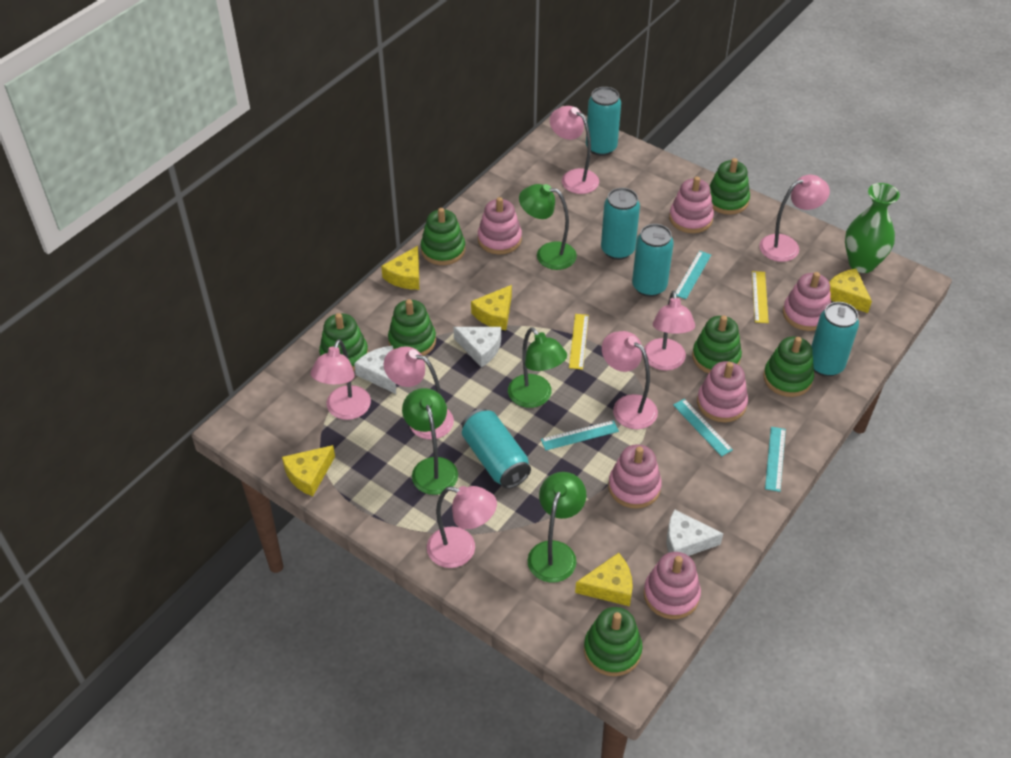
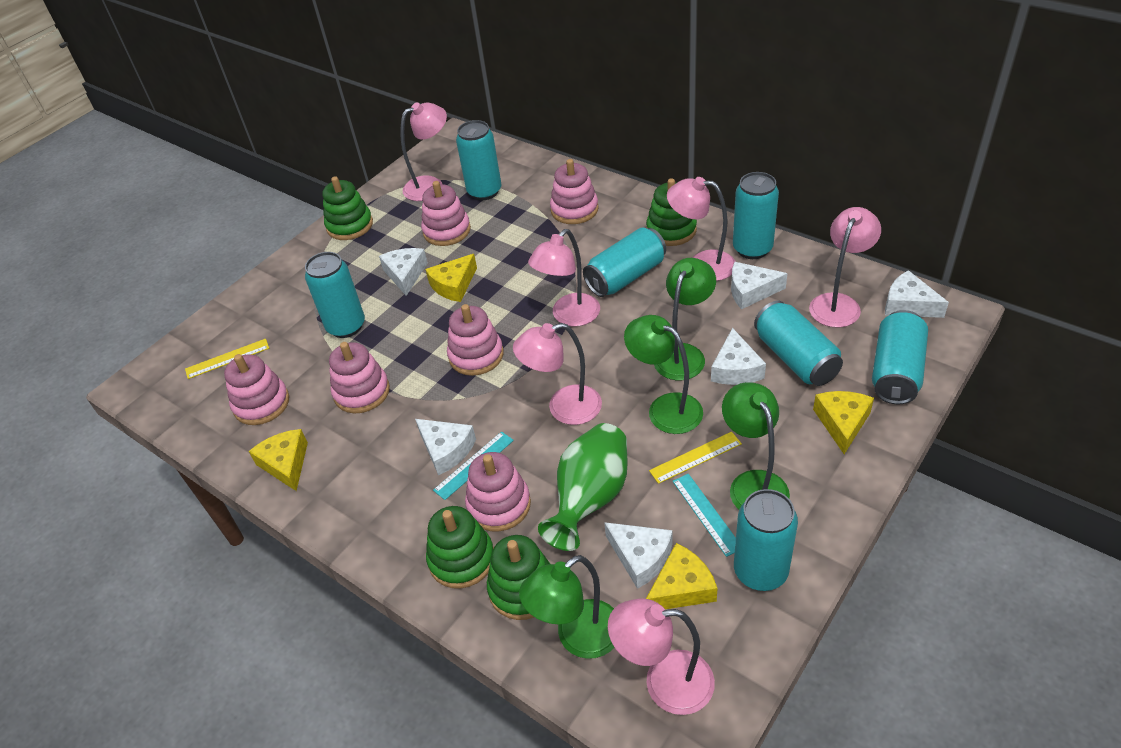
green stacking toy: [319,313,368,371] [388,299,436,356] [421,208,465,265] [584,607,643,676] [692,315,742,374] [709,158,750,215] [763,337,814,397] = 7 -> [322,176,373,240] [426,506,494,589] [487,535,550,620] [646,178,697,246] = 4
pink lamp: [310,339,371,420] [384,346,454,439] [427,486,497,568] [550,106,599,194] [602,331,658,429] [644,290,695,371] [759,175,830,262] = 7 -> [400,102,447,201] [513,323,602,425] [528,229,600,327] [608,598,715,715] [667,177,736,281] [809,207,881,328] = 6
turquoise can: [462,409,531,489] [586,87,621,156] [601,188,640,260] [632,224,674,297] [811,302,859,377] = 5 -> [305,252,365,338] [456,120,502,200] [583,228,666,297] [733,172,779,259] [734,489,798,591] [754,301,843,386] [872,310,928,404] = 7
turquoise ruler: [541,420,619,451] [673,399,733,457] [676,251,711,299] [765,427,786,492] = 4 -> [433,431,514,500] [673,474,736,557] = 2
white cheese: [354,346,396,394] [453,327,501,368] [667,509,723,556] = 3 -> [379,248,428,296] [415,419,476,475] [604,522,672,589] [711,328,766,385] [731,262,788,309] [885,270,949,318] = 6
yellow cheese: [282,445,335,496] [381,246,419,290] [471,285,512,330] [575,553,633,606] [829,269,872,313] = 5 -> [249,429,308,491] [425,254,477,302] [646,543,718,609] [813,391,874,454] = 4

